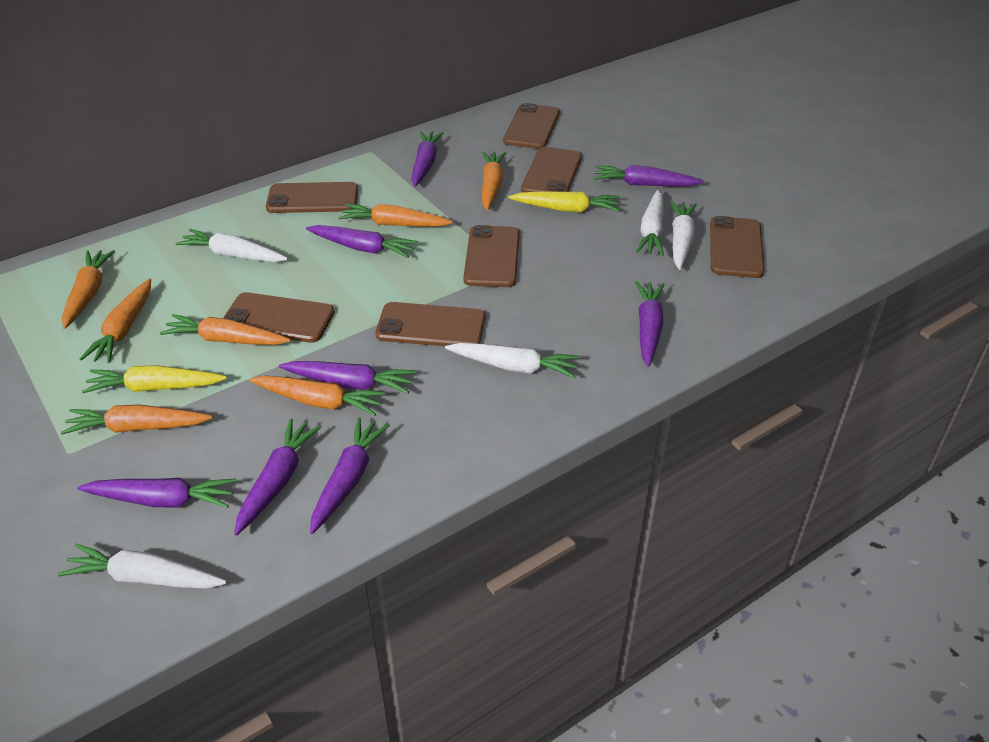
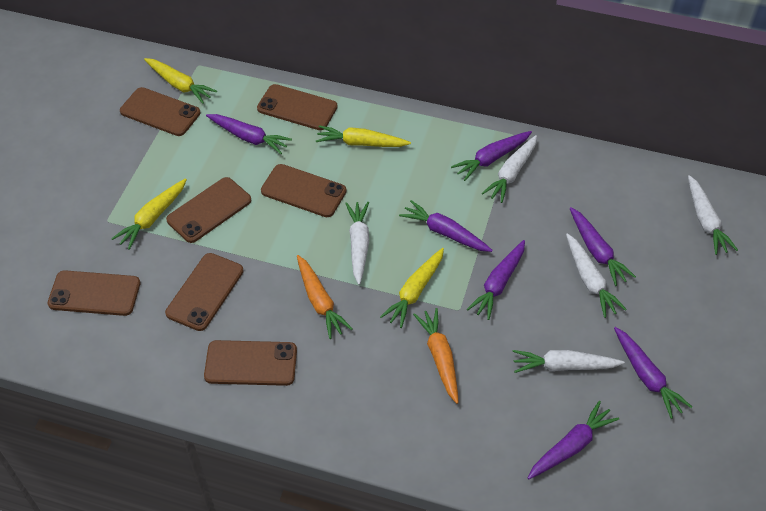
orange carrot: [61,404,212,434] [62,250,115,329] [80,278,151,363] [160,314,291,345] [249,375,386,416] [338,204,453,227] [482,151,506,211] = 7 -> [297,255,353,339] [413,308,459,404] = 2
purple carrot: [77,478,236,508] [234,418,322,536] [279,361,416,394] [306,225,418,258] [310,417,390,534] [411,131,444,187] [594,165,703,186] [635,281,665,367] = 8 -> [206,114,292,154] [399,200,493,252] [451,131,532,181] [467,240,525,320] [528,401,619,479] [569,207,636,286] [614,327,692,419] = 7
yellow carrot: [82,365,227,393] [508,191,620,212] = 2 -> [111,178,187,250] [144,58,217,104] [316,125,411,147] [380,248,444,328] = 4

